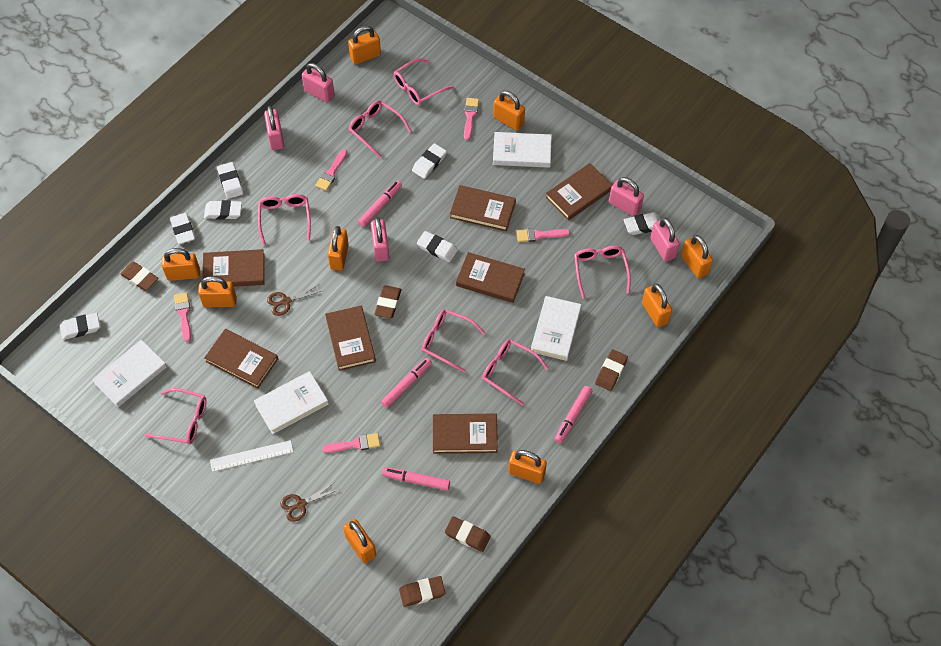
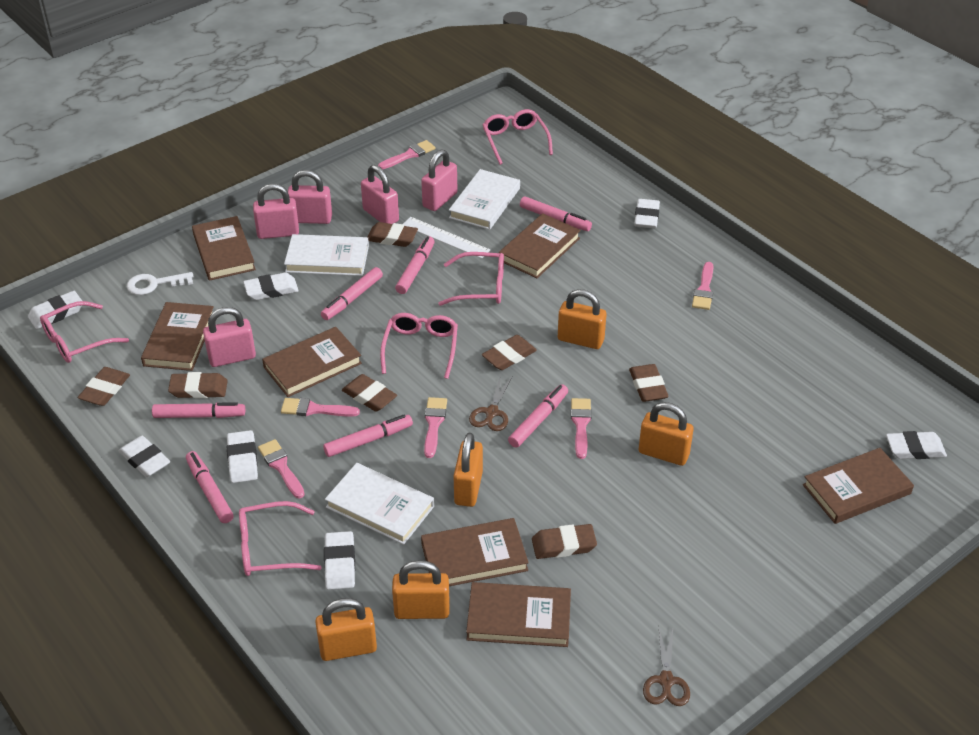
brown eraser: [120,262,159,291] [374,285,401,319] [399,576,445,607] [445,516,491,552] [595,349,628,391] = 5 -> [78,367,130,406] [168,372,227,398] [342,374,397,412] [367,222,418,247] [482,335,537,370] [532,524,597,559] [629,364,669,402] = 7
orange padlock: [162,248,200,281] [198,276,237,307] [328,226,349,271] [343,519,376,563] [348,26,381,65] [493,91,525,131] [508,450,547,484] [642,284,672,327] [681,235,713,279] = 9 -> [315,598,377,661] [392,560,450,619] [454,433,483,507] [558,289,606,349] [639,402,694,466] = 5
pink brush: [174,292,191,342] [315,149,347,191] [322,433,380,453] [464,98,479,140] [517,228,570,242] = 5 -> [258,439,305,498] [281,398,360,417] [378,140,435,169] [424,397,447,458] [571,398,592,459] [692,262,714,310] = 6
pink glasses: [145,388,206,444] [258,194,311,245] [349,100,411,158] [393,59,454,105] [422,309,486,372] [482,339,549,406] [574,246,631,299] = 7 -> [40,301,129,363] [239,501,322,576] [380,313,458,379] [438,252,504,306] [483,109,553,165] = 5
pink marker: [358,181,402,227] [381,358,432,408] [382,467,450,490] [555,386,592,443] = 4 -> [152,402,245,418] [186,451,234,523] [321,267,383,320] [323,415,413,457] [395,236,435,294] [508,384,568,448] [520,196,592,231] = 7
white book: [92,340,167,407] [254,371,329,434] [493,132,552,168] [531,296,582,361] = 4 -> [284,234,369,276] [325,463,434,545] [449,169,520,230] = 3
white key: none = 0 -> [127,272,194,295] = 1

